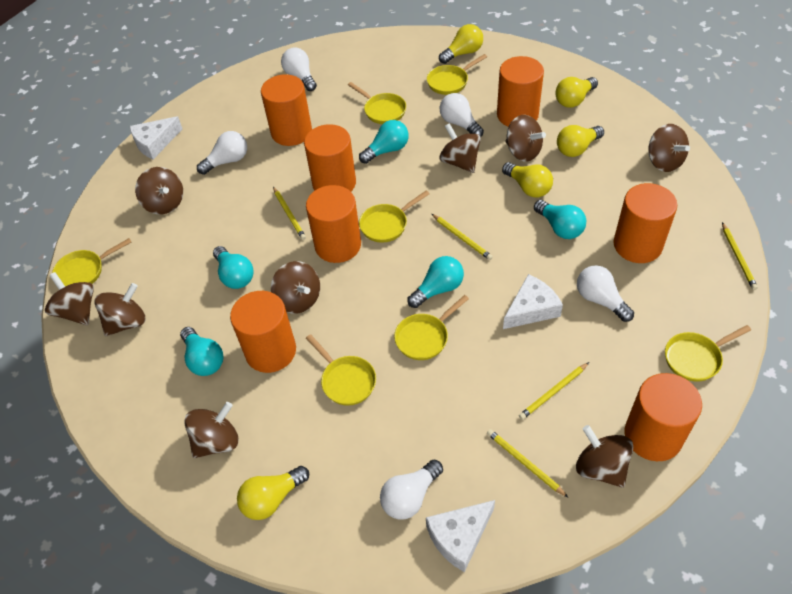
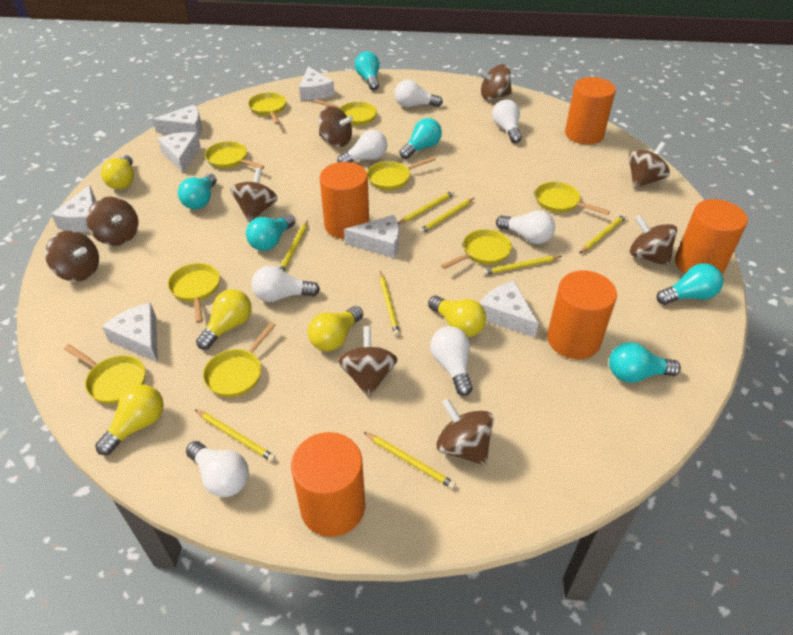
orange cylinder: [230,291,296,373] [261,74,312,146] [304,124,356,192] [306,185,361,263] [497,56,544,127] [614,183,677,263] [625,373,702,461] = 7 -> [291,432,365,537] [320,162,369,239] [547,271,617,359] [565,77,616,145] [675,199,748,274] = 5
turquoise light bulb: [180,327,223,376] [213,246,254,289] [359,120,409,164] [407,256,464,308] [534,200,586,239] = 5 -> [178,174,217,210] [246,214,295,251] [355,51,380,90] [399,118,442,159] [609,342,681,383] [656,263,723,305] = 6
white cheese: [129,116,182,159] [426,500,495,572] [503,274,563,329] = 3 -> [51,185,96,232] [102,303,158,362] [152,105,202,138] [157,132,201,173] [299,66,335,101] [344,215,399,258] [480,281,539,338] = 7
white light bulb: [197,131,247,175] [281,47,317,91] [380,460,443,520] [440,93,484,137] [577,265,634,322] = 5 -> [186,441,249,497] [251,266,320,302] [337,130,387,163] [394,80,443,107] [430,326,472,396] [492,99,522,143] [496,210,555,244] = 7
yellow pan: [52,238,131,287] [306,334,376,406] [348,82,406,124] [359,190,430,243] [394,295,469,360] [427,54,487,95] [665,325,751,382] = 7 -> [64,344,145,404] [168,263,220,323] [203,322,276,397] [205,141,264,169] [248,92,286,124] [314,99,377,126] [367,156,436,190] [441,229,512,269] [535,182,610,215] = 9
yellow pencil: [273,187,306,240] [432,214,493,260] [487,429,569,498] [519,362,589,420] [722,222,758,290] = 5 -> [194,409,276,462] [280,220,308,271] [364,432,456,489] [380,271,400,336] [398,190,455,224] [419,198,474,234] [483,256,562,275] [579,214,626,254] = 8

